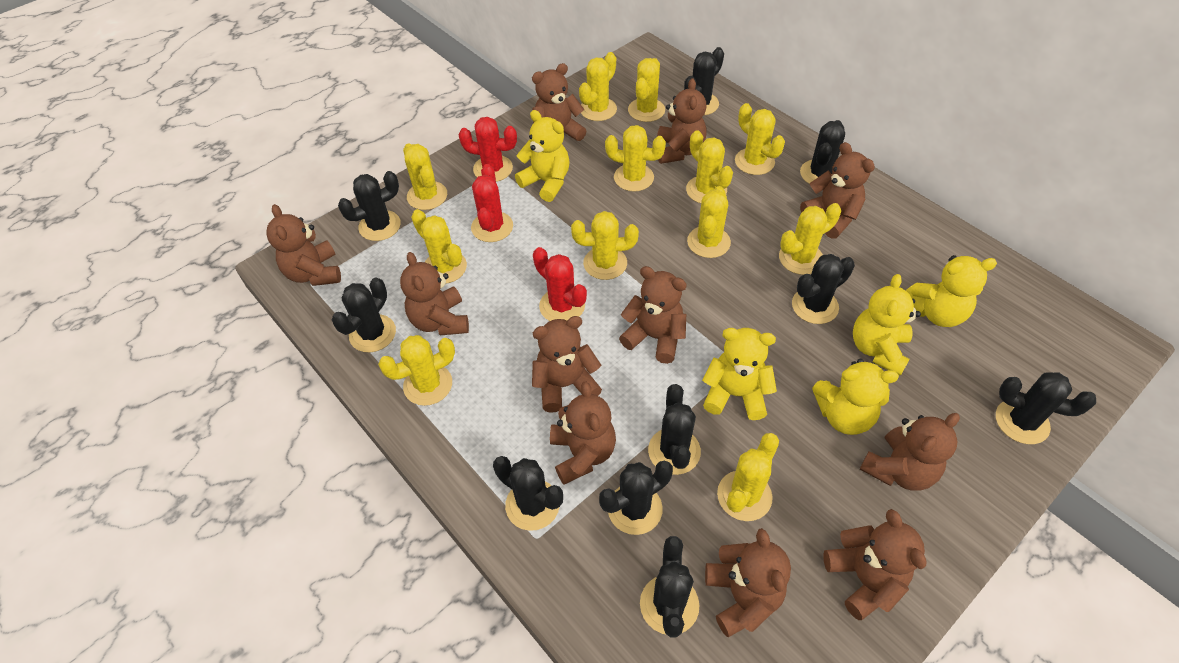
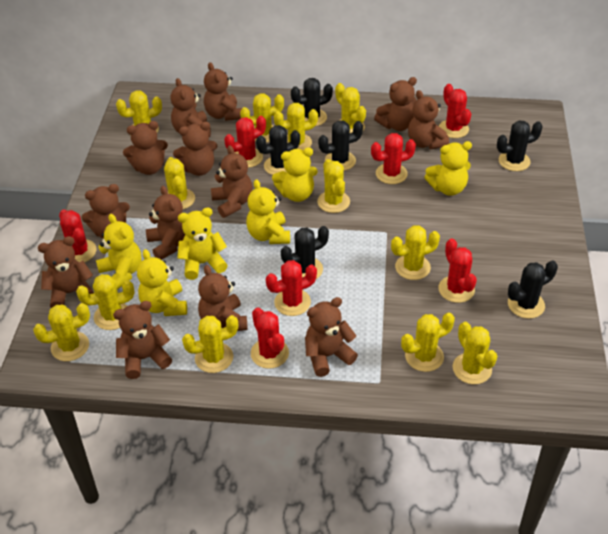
black cactus: [331,278,396,352] [338,171,401,241] [493,456,563,531] [599,460,673,535] [640,536,700,638] [648,384,701,475] [684,47,724,115] [792,254,855,324] [800,120,845,184] [996,372,1096,444] = 10 -> [256,125,300,175] [281,226,329,279] [291,78,333,126] [318,120,363,171] [497,121,543,171] [508,261,558,319] = 6
brown teddy bear: [266,204,341,286] [400,252,469,335] [532,63,586,141] [532,316,602,413] [550,381,616,485] [619,266,687,364] [657,78,707,164] [705,528,791,637] [800,142,875,239] [823,509,927,620] [860,413,960,491] = 11 -> [38,236,94,308] [81,184,130,239] [113,301,172,379] [123,121,168,175] [146,186,185,260] [171,78,211,137] [173,122,217,176] [198,265,248,331] [204,62,242,121] [211,145,253,218] [305,297,358,377] [374,77,417,131] [408,90,449,149] = 13
red cactus: [459,117,517,182] [471,164,513,242] [533,247,587,321] = 3 -> [59,209,96,262] [224,116,266,168] [251,307,289,369] [266,260,317,316] [371,133,416,184] [438,238,477,303] [439,84,471,138] = 7
yellow teddy bear: [515,110,570,202] [702,328,777,420] [812,359,899,435] [853,274,921,376] [906,255,997,327] = 5 -> [96,214,142,289] [137,249,187,316] [177,208,228,280] [246,179,290,244] [272,147,318,202] [425,141,472,196] = 6

